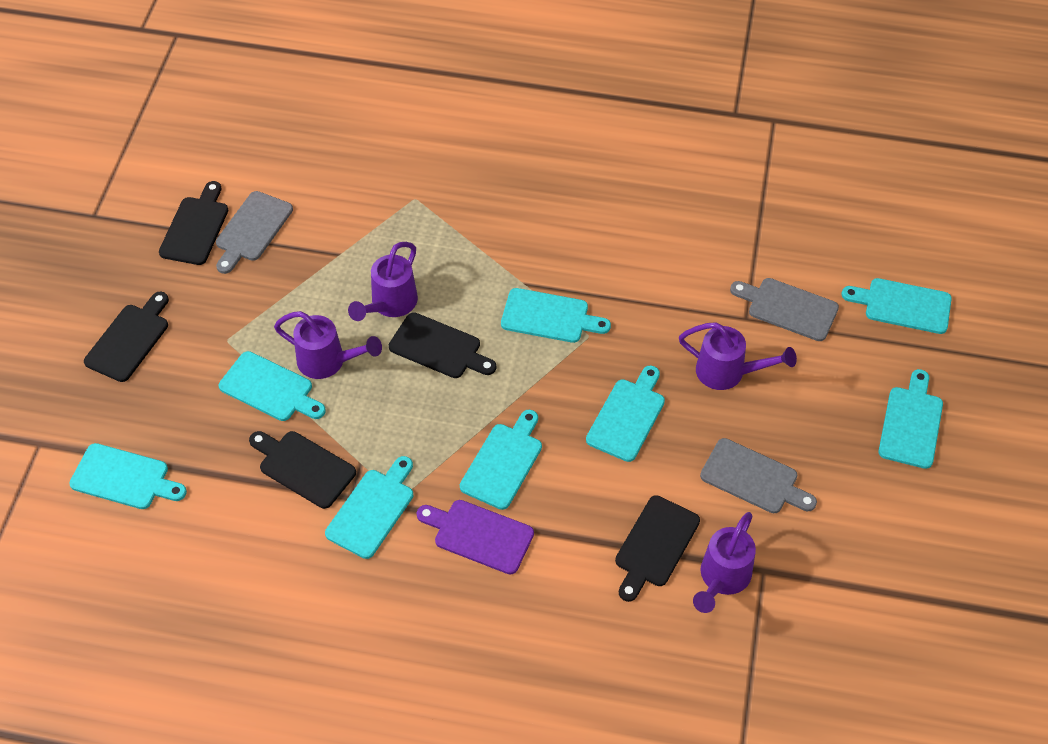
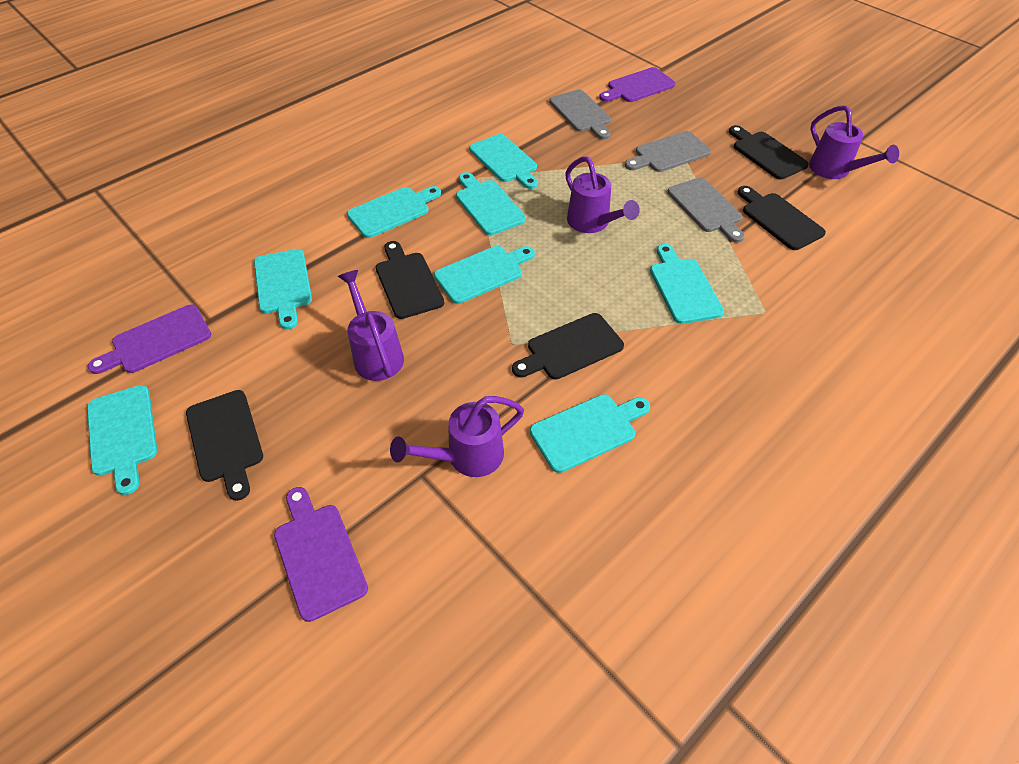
purple cutting board: [417,500,534,574] = 1 -> [88,304,211,374] [274,487,368,622] [599,67,675,102] = 3

